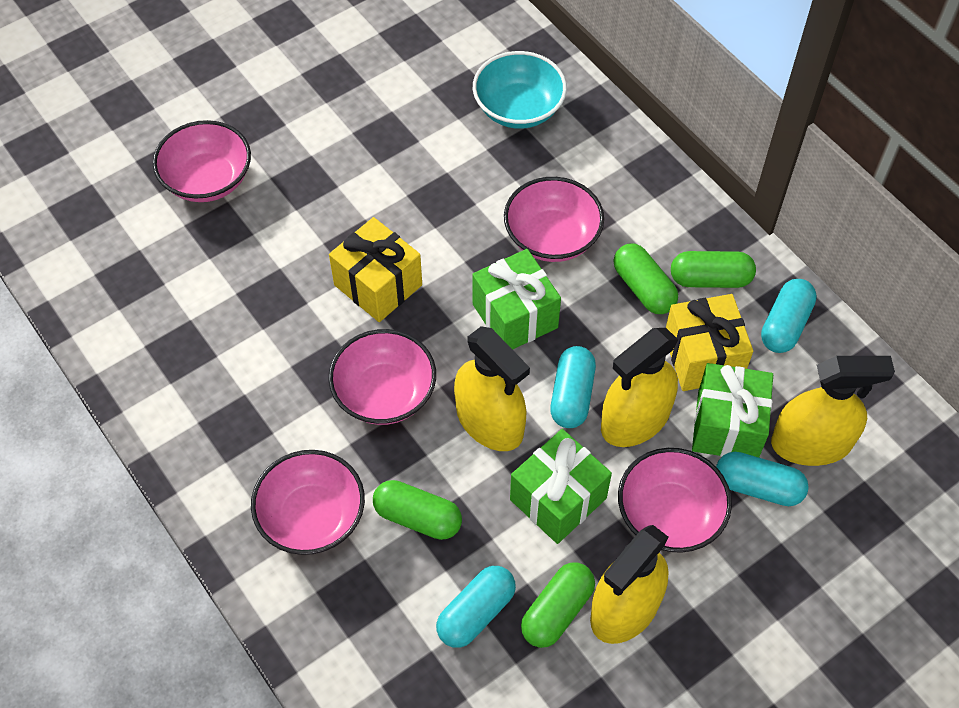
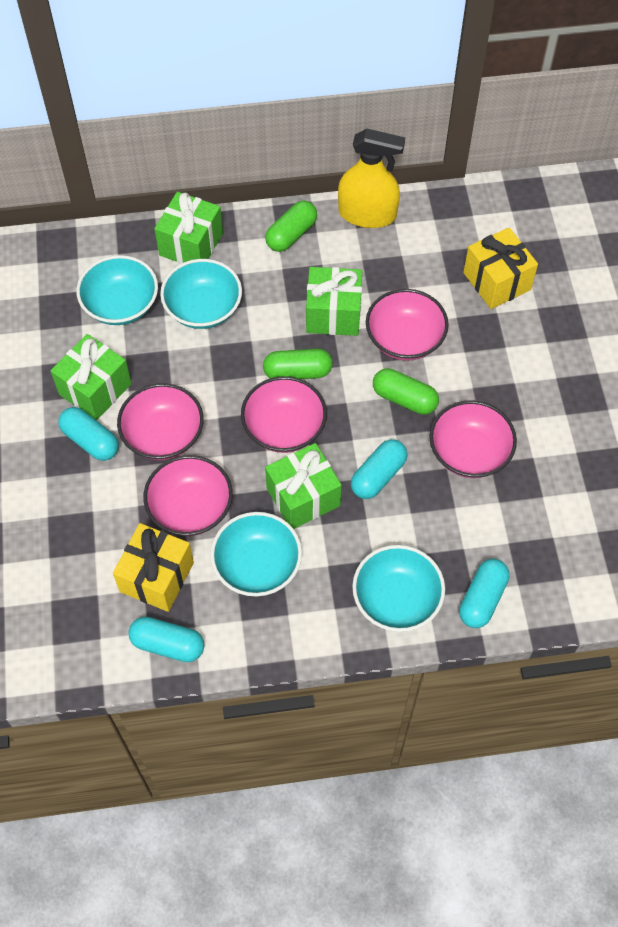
green capsule: [373,480,462,540] [521,562,595,648] [613,243,678,314] [671,251,756,288] = 4 -> [263,349,333,379] [265,201,317,252] [373,368,439,415] = 3
green gift: [472,249,561,350] [510,429,612,544] [692,363,773,457] = 3 -> [51,334,132,420] [155,192,223,264] [265,443,342,529] [306,267,362,336] = 4
turquoise bowl: [473,51,567,129] = 1 -> [76,255,158,325] [160,259,242,329] [210,512,302,597] [352,545,445,632] = 4
yellow spray bottle: [454,326,530,451] [590,525,669,644] [601,328,678,447] [771,356,895,466] = 4 -> [338,128,405,228] = 1

